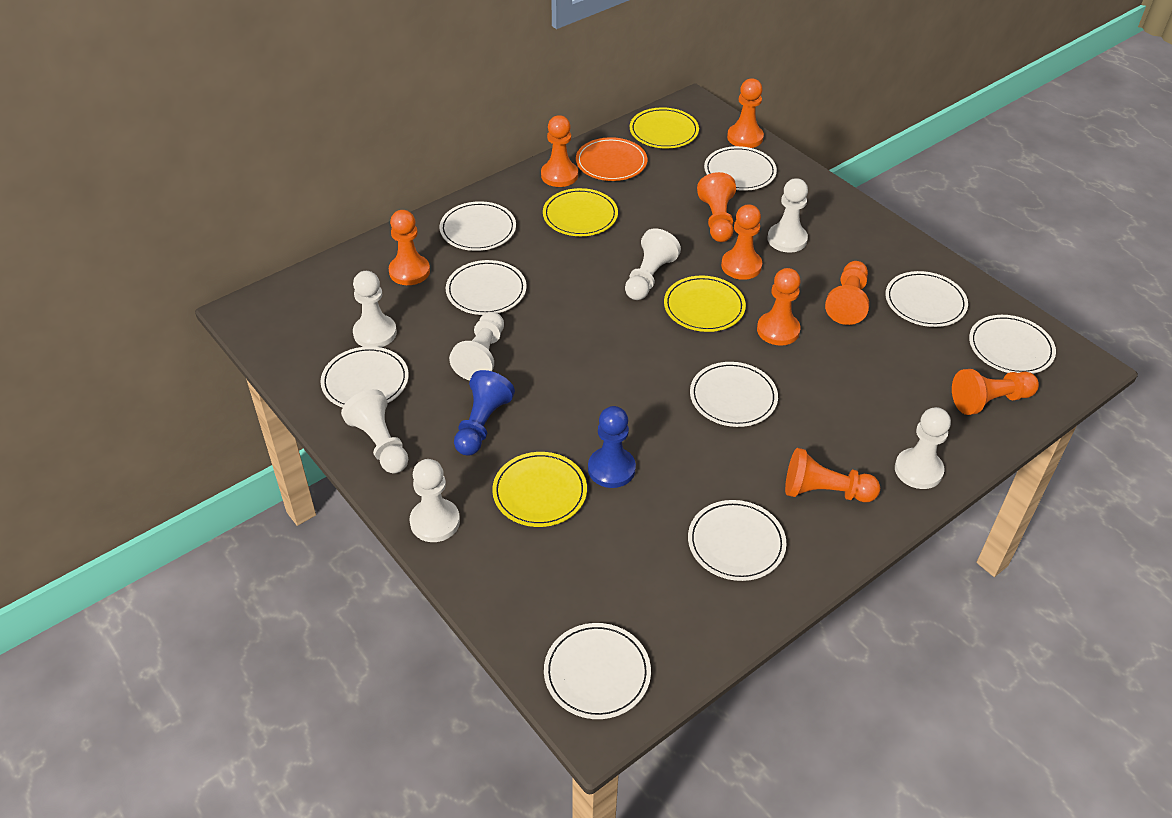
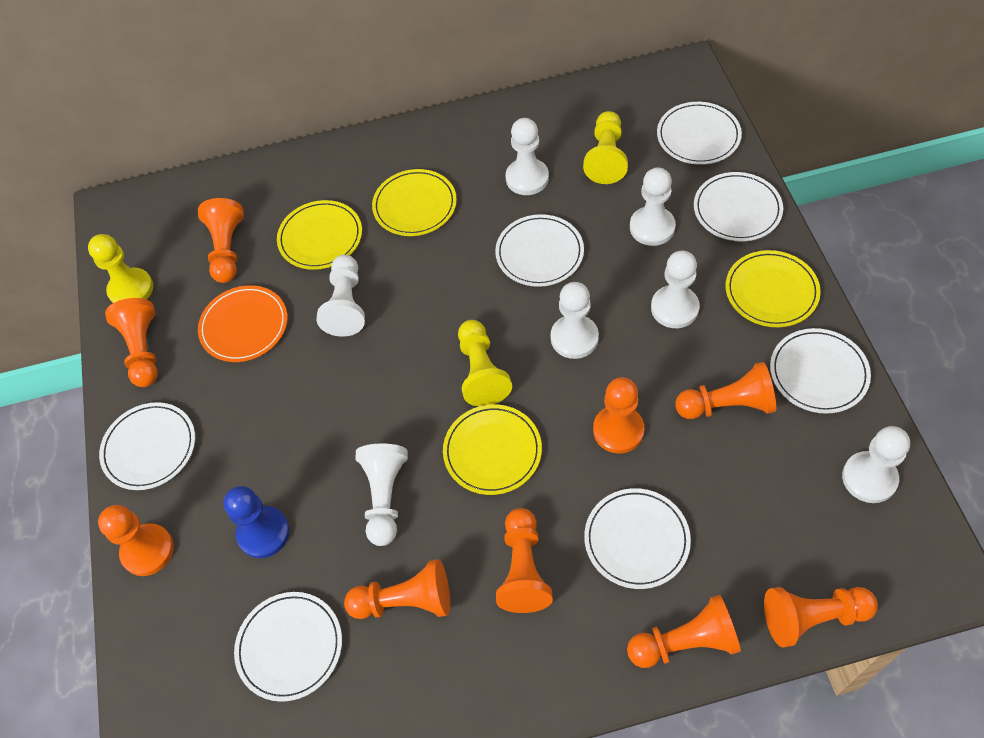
blue pawn: [454,370,515,456] [588,406,636,488] = 2 -> [224,486,290,558] = 1
white plate: [321,346,409,408] [439,201,516,251] [446,260,527,315] [544,623,651,719] [688,500,786,581] [690,362,778,427] [704,146,777,191] [885,271,968,327] [969,315,1056,374] = 9 -> [99,402,195,490] [234,592,342,702] [495,214,584,287] [584,488,691,589] [657,102,742,165] [694,172,783,241] [770,328,871,414] = 7
yellow pawn: none = 0 -> [88,234,153,303] [458,320,512,406] [583,111,628,184] = 3

